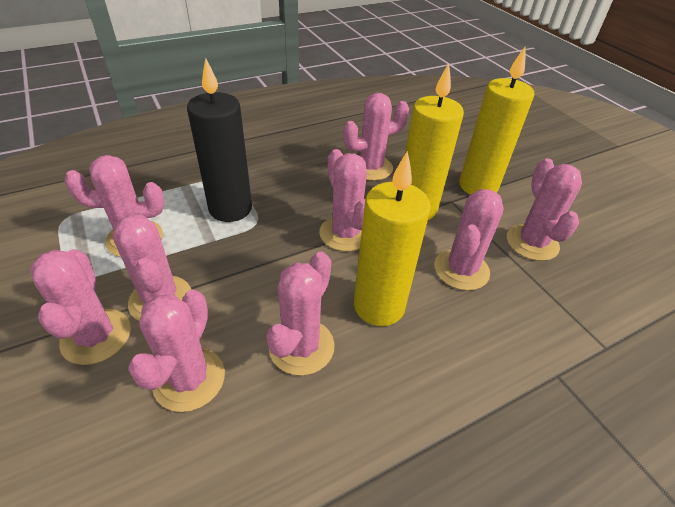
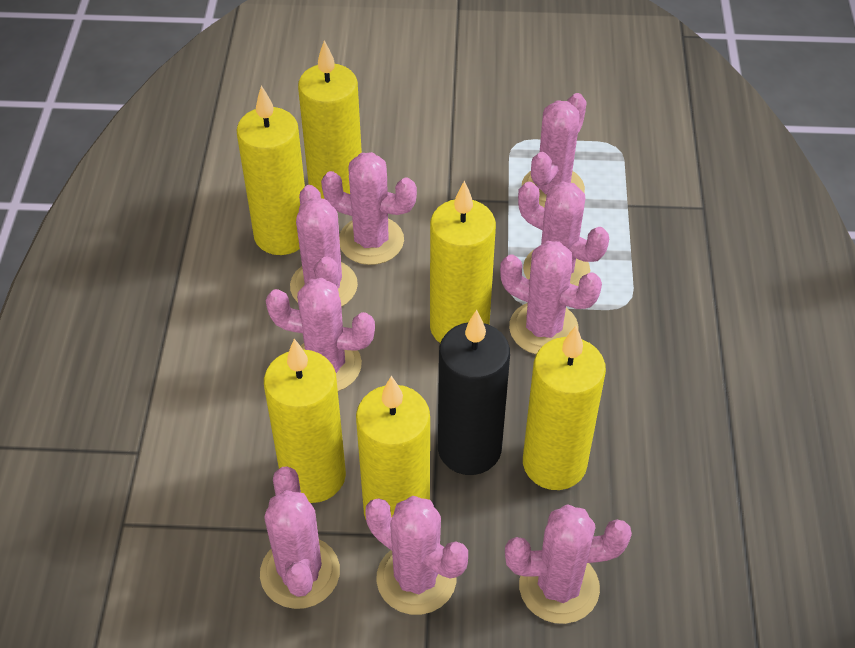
yellow candle: [354,151,431,326] [405,63,464,220] [459,47,534,195] = 3 -> [237,85,305,255] [264,339,346,503] [298,40,362,199] [356,376,430,519] [430,181,496,343] [523,326,606,490] = 6

